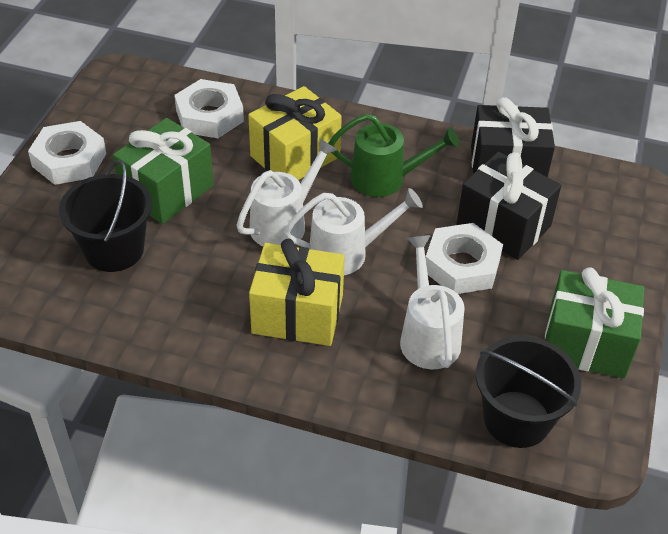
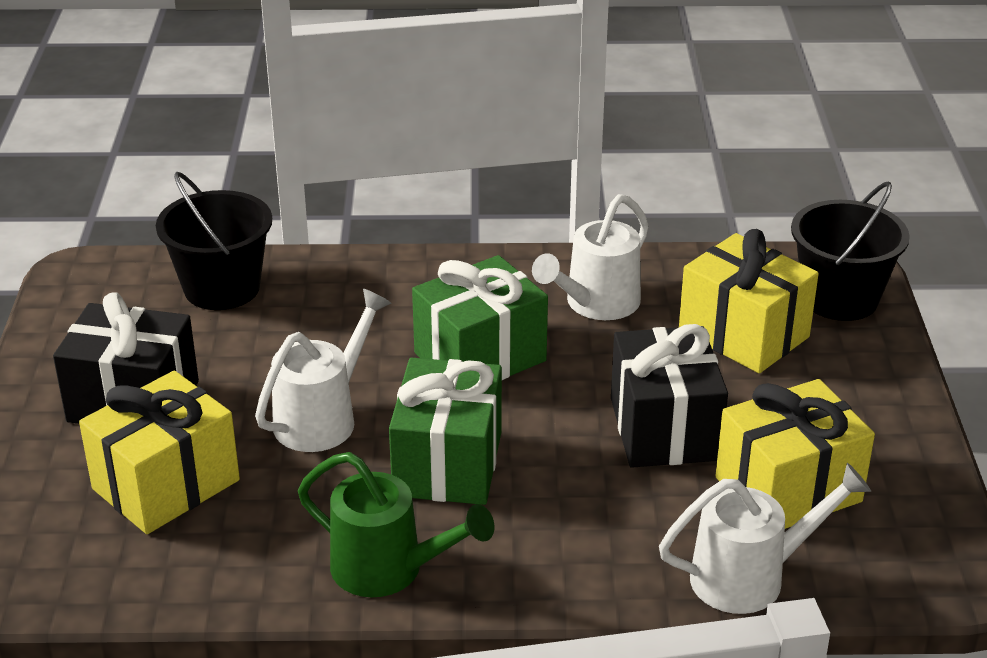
white nut: [28,121,106,185] [174,79,244,138] [425,223,503,294] = 3 -> none = 0
yellow gift: [248,86,342,180] [249,239,345,346] = 2 -> [79,370,240,534] [679,229,819,373] [715,379,875,529] = 3

